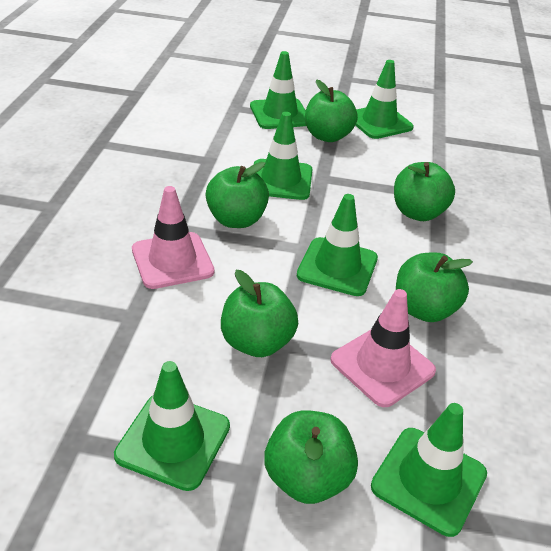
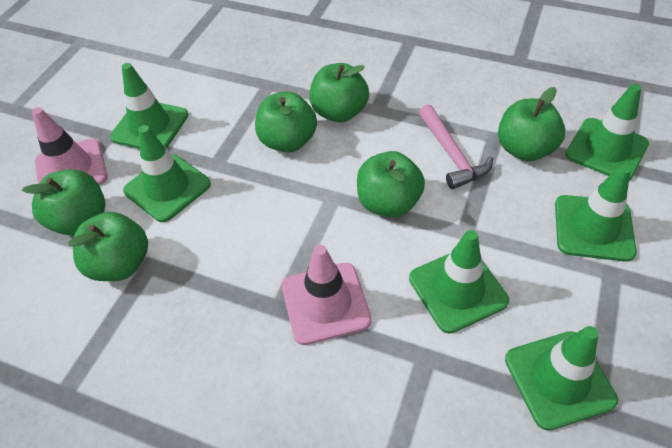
pink hammer: none = 0 -> [419,104,493,189] = 1

